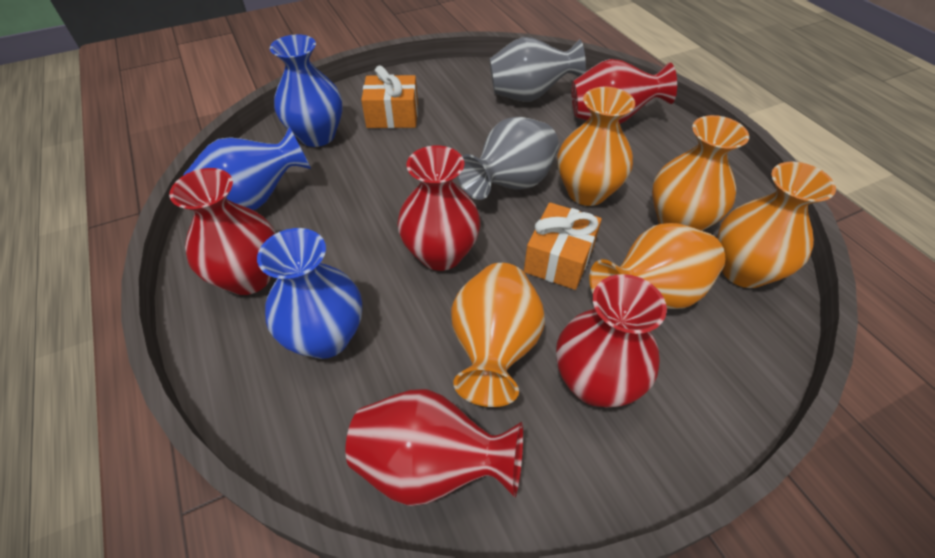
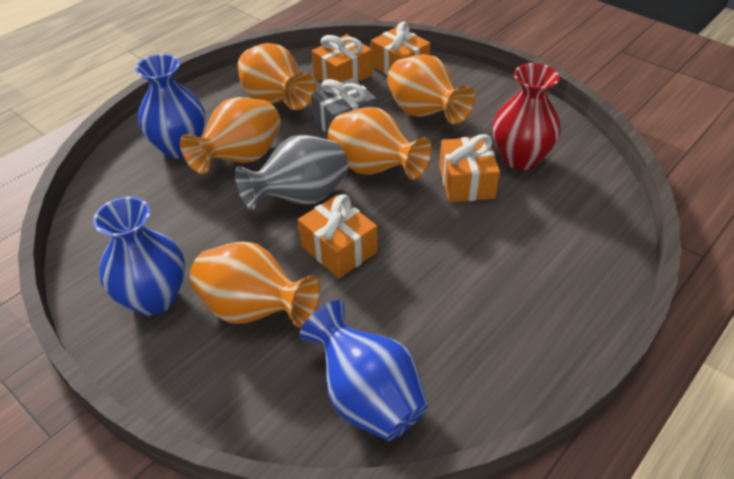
grey gift: none = 0 -> [311,78,377,134] = 1
grey vase: [457,117,559,200] [489,37,586,102] = 2 -> [235,135,348,210] = 1
orange gift: [361,66,418,128] [524,202,602,290] = 2 -> [298,194,377,278] [312,34,372,82] [371,21,430,75] [439,134,500,202] = 4
red vase: [169,168,276,295] [345,389,523,506] [397,146,480,271] [556,274,667,407] [571,59,677,124] = 5 -> [492,63,561,170] = 1

